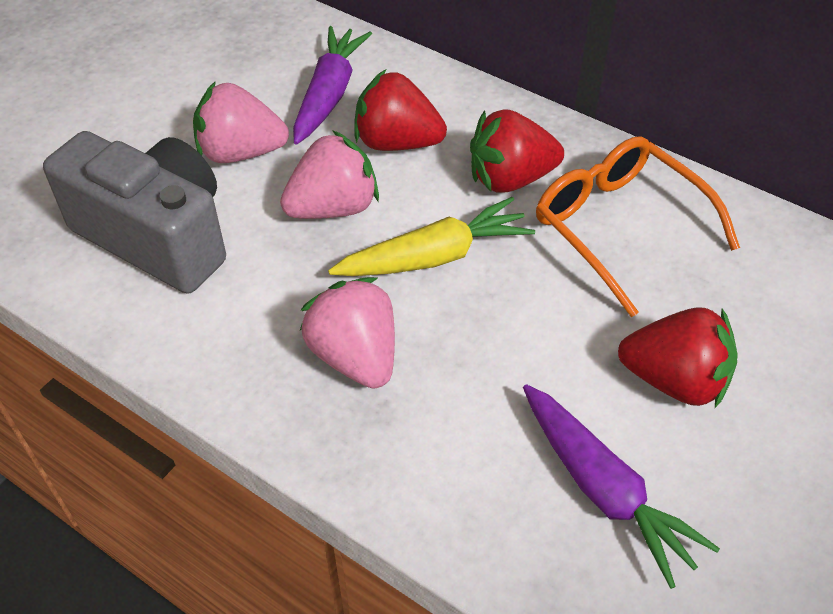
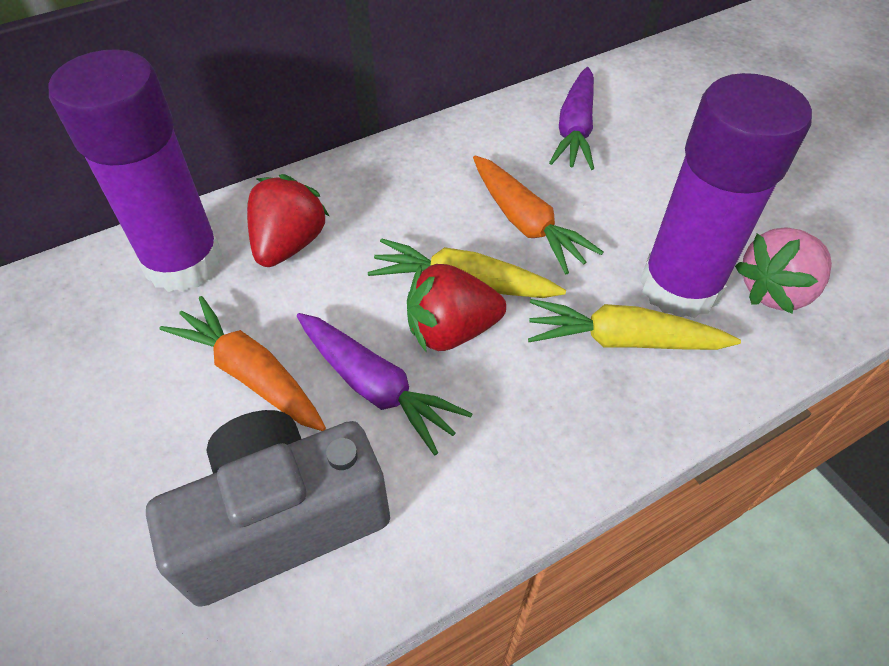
orange carrot: none = 0 -> [160,296,326,431] [473,156,603,274] = 2
orange glasses: [536,136,740,317] = 1 -> none = 0
pink strawberry: [193,81,289,163] [280,130,379,219] [300,277,395,389] = 3 -> [735,227,832,314] = 1
purple glue stick: none = 0 -> [48,49,223,292] [640,73,812,318] = 2
red strawberry: [355,69,447,151] [470,109,564,193] [618,307,738,408] = 3 -> [247,174,329,267] [407,264,506,352] = 2
yellow carrot: [328,197,535,276] = 1 -> [368,238,566,298] [528,299,741,350] = 2

